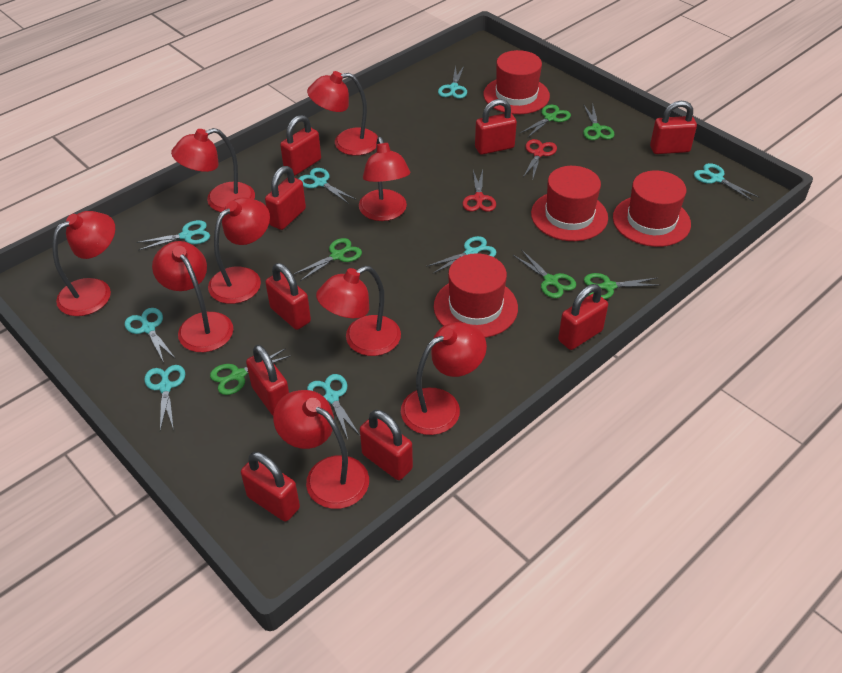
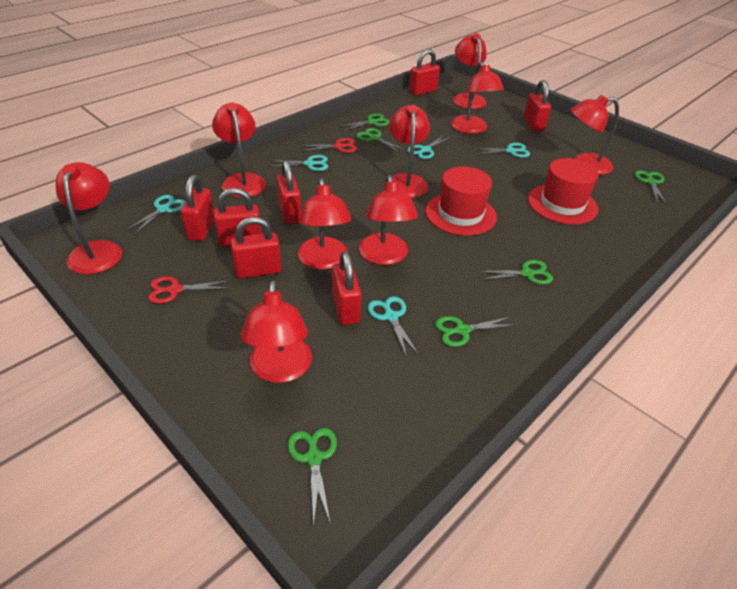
red hat: [434,253,518,338] [484,50,550,114] [531,166,608,241] [613,170,691,247] = 4 -> [425,167,497,236] [528,158,598,225] = 2
red padlock: [241,452,300,522] [246,345,289,415] [265,166,306,230] [265,263,311,330] [280,115,321,176] [360,410,413,480] [475,99,517,155] [558,284,608,350] [650,101,697,154] = 9 -> [181,175,214,241] [214,188,262,247] [231,217,281,278] [276,160,301,224] [332,251,361,325] [409,49,440,95] [524,80,551,131] = 7
turquoise scissors: [125,308,176,363] [136,220,210,250] [144,365,185,430] [299,168,356,204] [307,374,360,439] [426,236,497,274] [438,65,467,99] [694,163,758,201] = 8 -> [126,195,185,234] [269,155,328,171] [368,296,419,357] [407,135,451,159] [474,143,530,158] = 5

